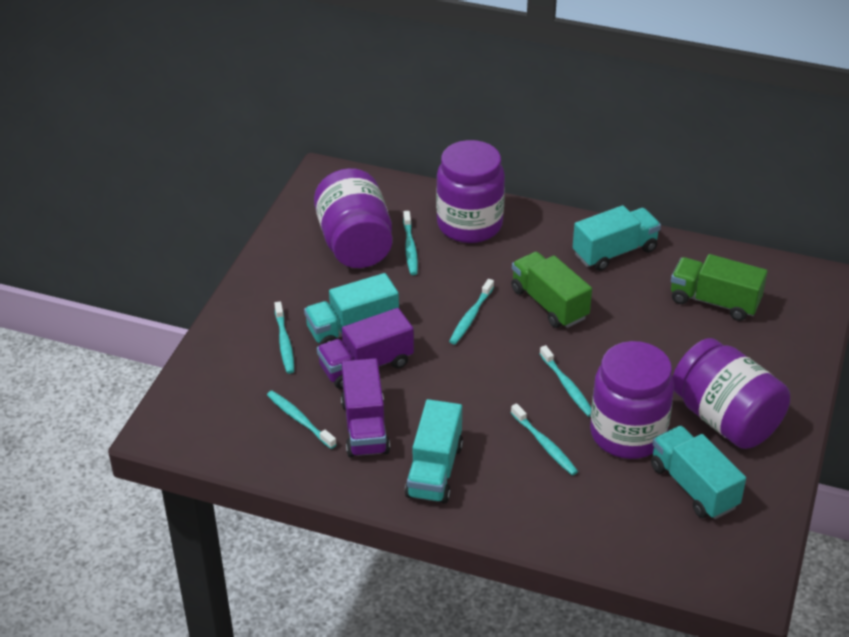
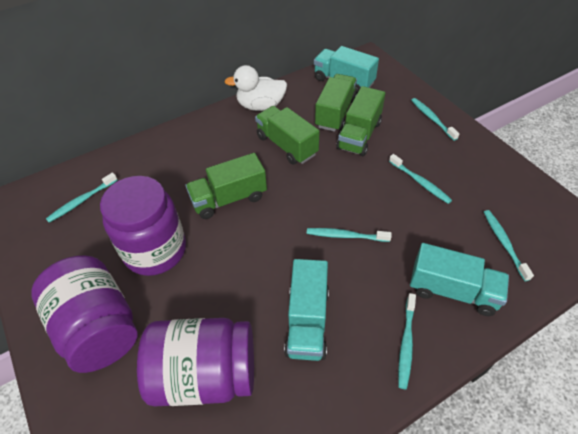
green truck: [511,252,592,328] [671,254,768,321] = 2 -> [185,153,267,219] [255,106,319,165] [315,74,357,132] [337,86,385,156] = 4
purple jar: [314,168,392,268] [436,140,505,243] [590,341,674,459] [673,338,790,449] = 4 -> [31,255,137,373] [100,176,186,276] [137,318,254,406] = 3
purple truck: [317,308,414,389] [341,358,390,457] = 2 -> none = 0
turquoise truck: [304,273,399,345] [405,399,463,504] [573,205,661,271] [651,426,746,519] = 4 -> [284,259,329,361] [314,46,379,93] [410,243,509,316] = 3
white duck: none = 0 -> [224,65,287,111] = 1

